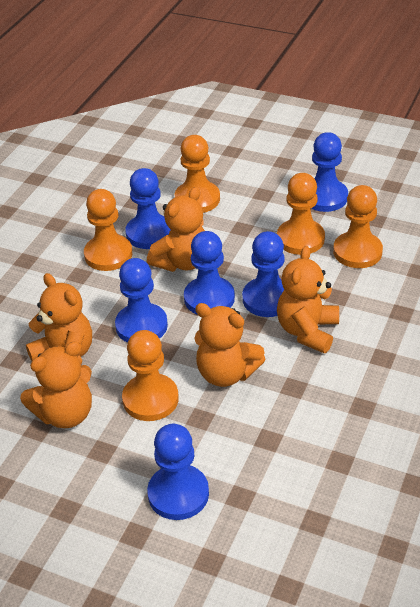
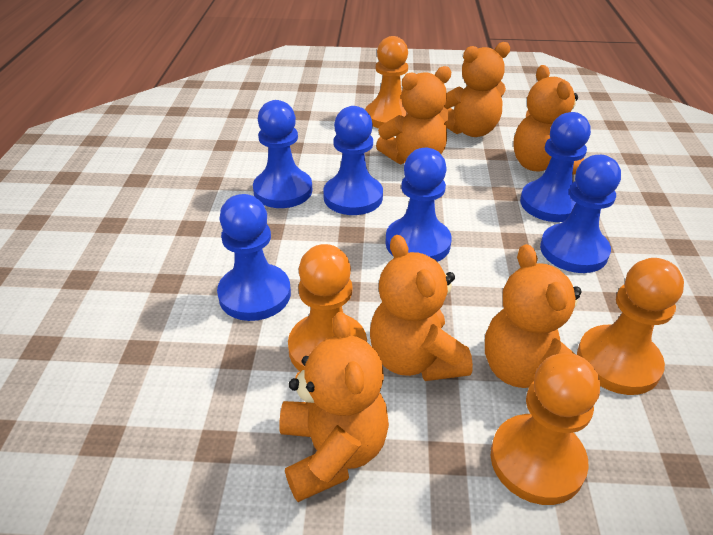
orange pawn: [84,189,133,271] [122,330,179,421] [175,135,220,213] [277,173,325,255] [333,185,383,268] = 5 -> [288,244,367,371] [365,36,408,128] [491,353,600,505] [577,258,684,395] = 4
orange teddy bear: [20,341,92,428] [26,273,92,364] [147,187,205,272] [194,303,266,387] [277,246,339,353] = 5 -> [279,312,389,502] [370,235,473,381] [376,66,451,164] [444,42,510,137] [485,244,582,388] [513,65,584,175] = 6

